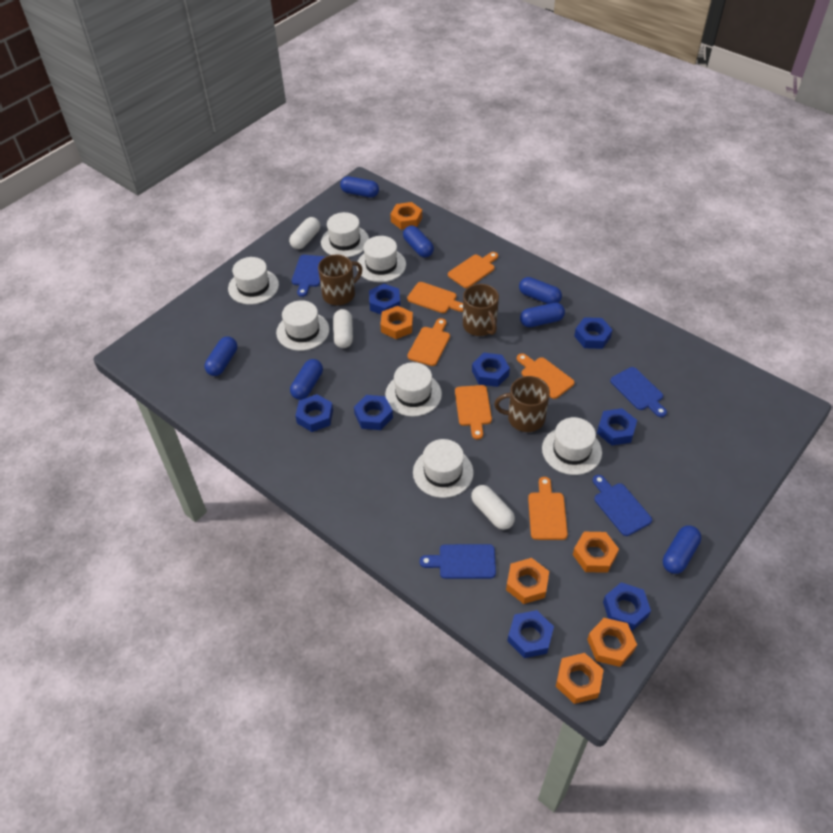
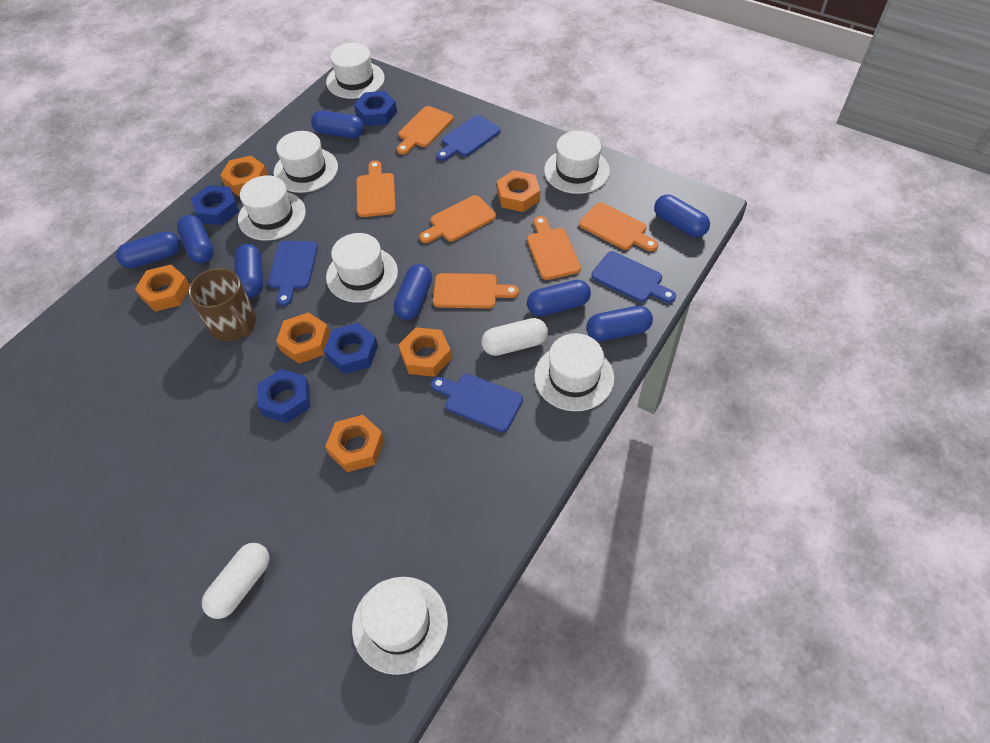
blue capsule: [205,336,237,376] [290,359,323,400] [340,176,379,198] [403,225,434,257] [519,277,562,304] [520,303,565,327] [663,526,701,574] = 7 -> [116,231,181,268] [177,215,214,263] [234,244,263,297] [311,111,364,138] [394,264,432,320] [527,280,591,316] [586,306,653,341] [654,194,710,237] = 8
blue nut: [295,394,333,432] [354,395,393,430] [369,284,400,314] [472,353,510,387] [507,610,554,658] [574,317,613,349] [597,408,637,446] [603,582,651,631] = 8 -> [191,185,239,225] [258,369,310,423] [324,323,378,374] [354,91,397,126] = 4
brown mug: [318,255,362,305] [463,284,499,336] [494,376,550,432] = 3 -> [188,268,256,341] = 1
white capsule: [289,217,320,249] [333,309,353,348] [471,485,515,530] = 3 -> [202,543,270,619] [481,318,548,356] = 2

